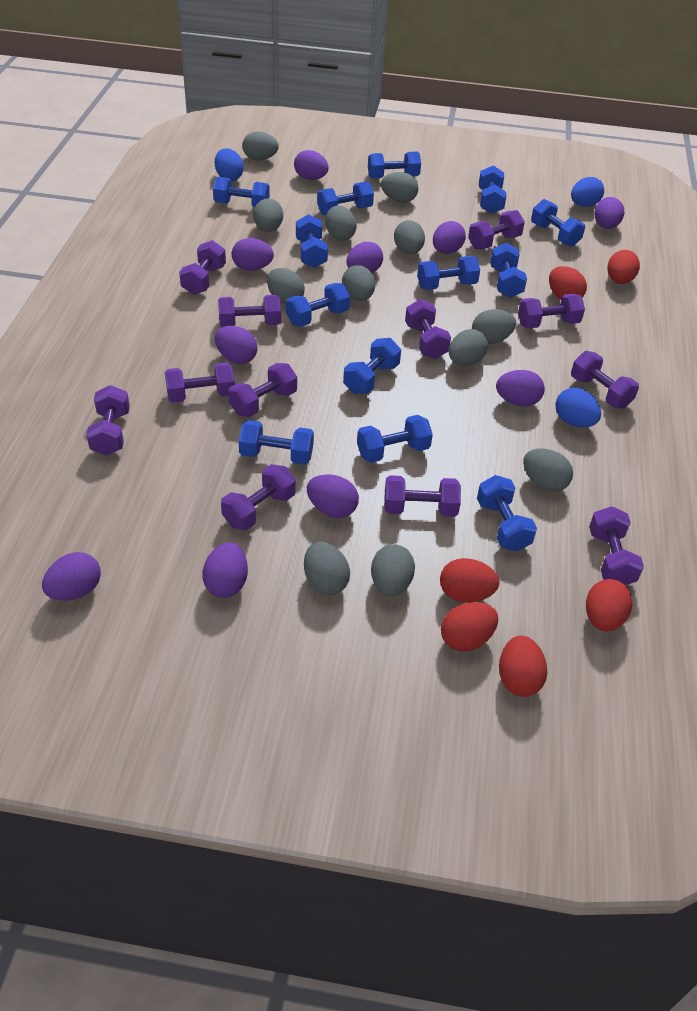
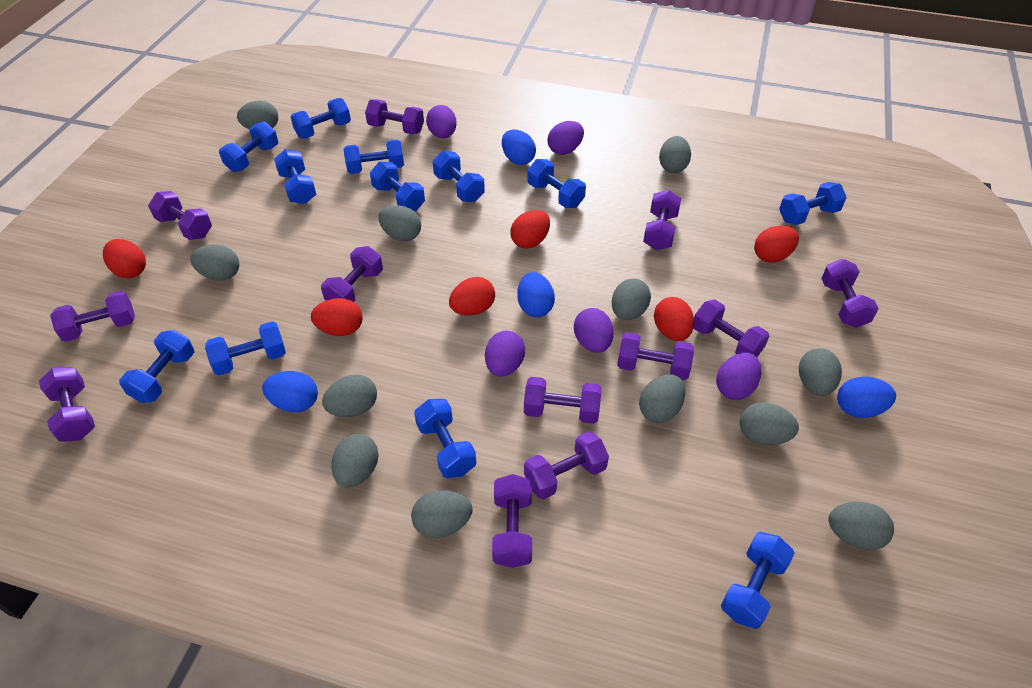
blue dumbbell: [213,177,270,207] [239,420,314,465] [286,283,350,327] [296,214,328,268] [317,181,374,215] [343,338,401,394] [357,415,433,463] [368,152,421,179] [417,256,480,290] [477,475,537,551] [479,165,507,214] [490,243,527,298] [531,199,585,247] = 13 -> [119,330,194,403] [205,321,286,375] [219,121,278,172] [274,149,316,204] [290,98,351,139] [343,139,404,174] [370,161,425,212] [414,399,476,478] [433,151,485,202] [527,159,586,208] [721,532,795,629] [779,182,847,225] = 12
blue egg: [215,148,244,181] [555,388,601,428] [571,177,604,207] = 3 -> [262,371,318,412] [502,129,536,165] [517,272,555,317] [837,377,896,418] = 4
purple egg: [42,552,101,601] [203,543,248,598] [215,326,258,364] [232,238,274,271] [294,150,329,180] [307,474,359,518] [347,242,383,273] [433,221,466,254] [496,370,545,407] [594,197,624,229] = 10 -> [426,105,457,138] [485,331,525,377] [547,121,584,155] [574,308,614,353] [716,353,761,400] = 5

